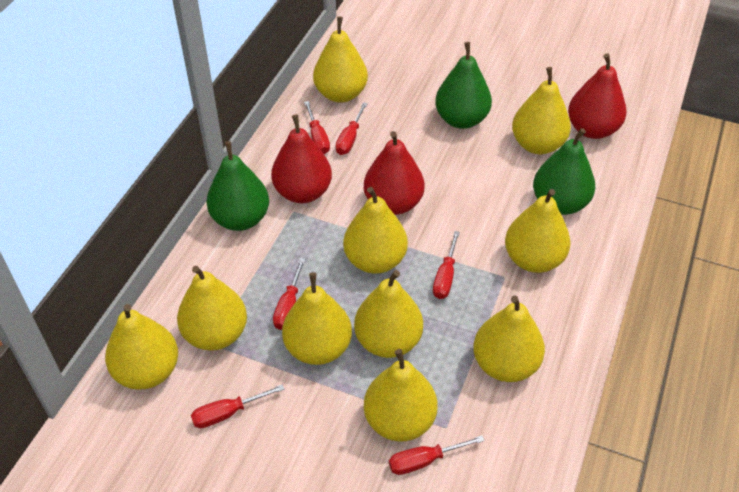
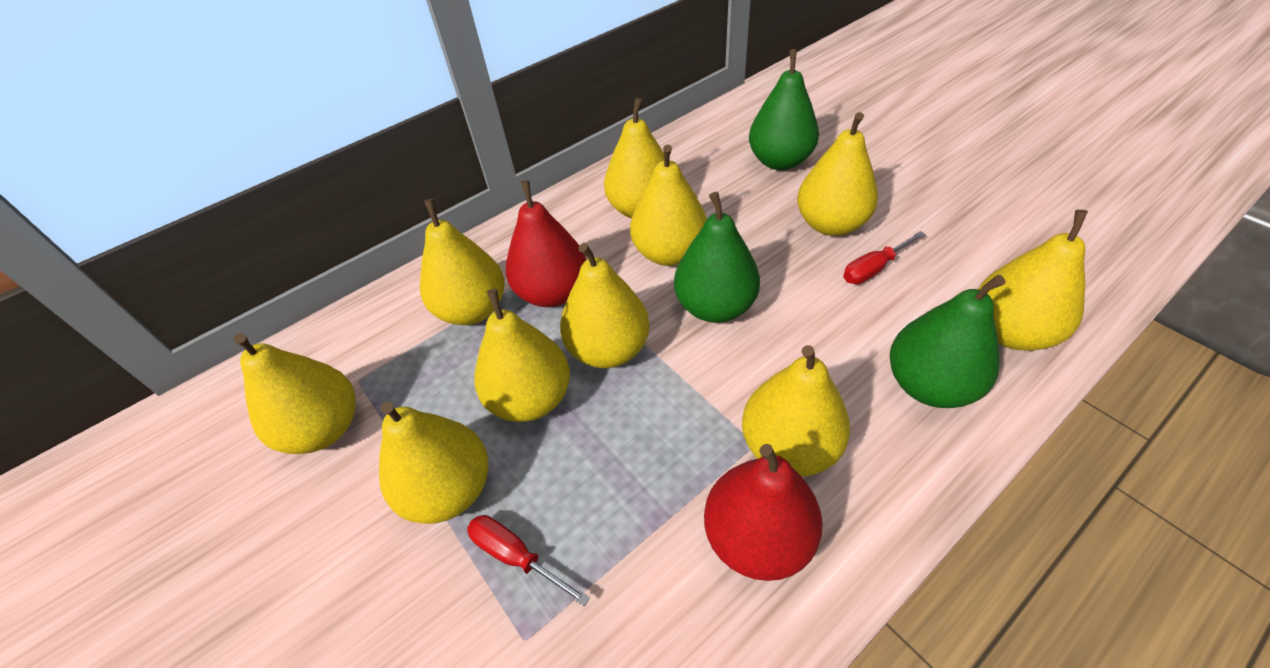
red pear: [271,114,332,203] [364,131,424,215] [568,53,626,139] = 3 -> [506,180,586,307] [704,444,823,581] = 2
red screwdriver: [191,384,285,428] [273,258,305,330] [304,101,330,154] [336,102,368,155] [389,435,485,475] [433,231,460,299] = 6 -> [467,515,590,607] [843,231,926,284] = 2

